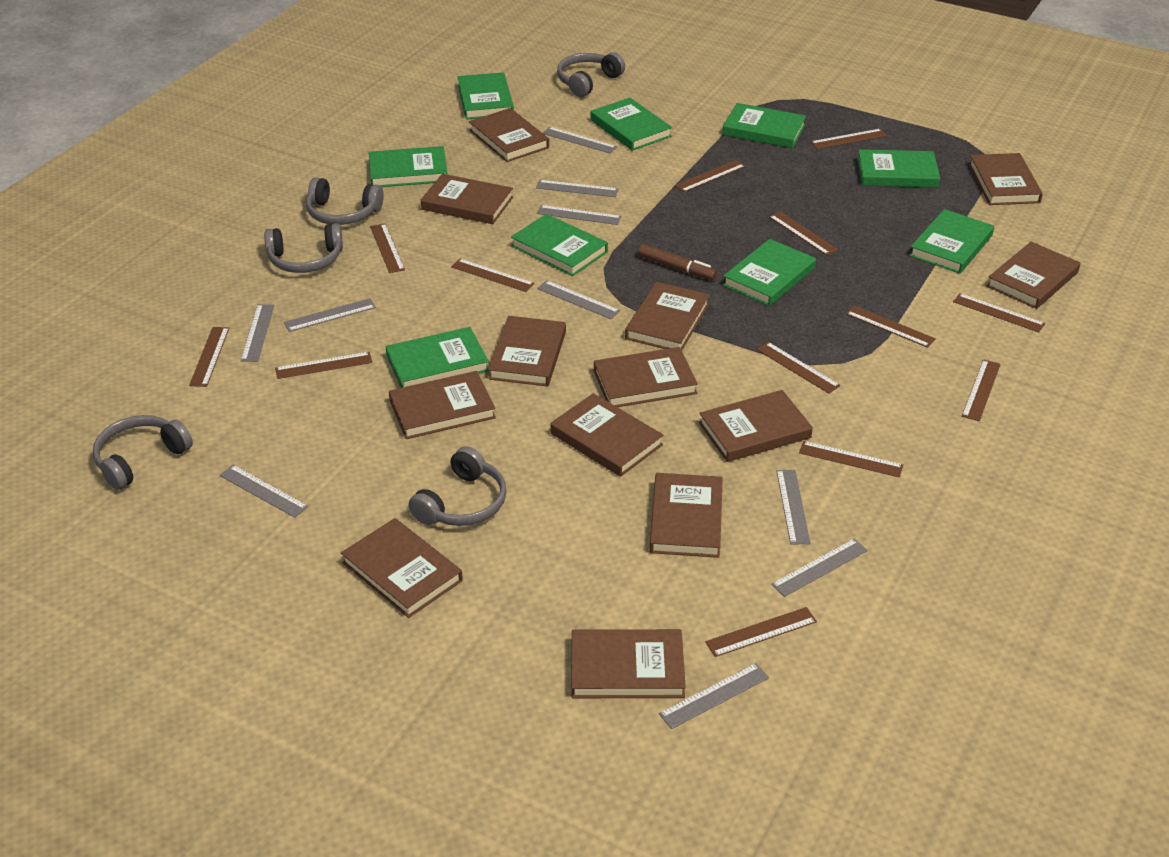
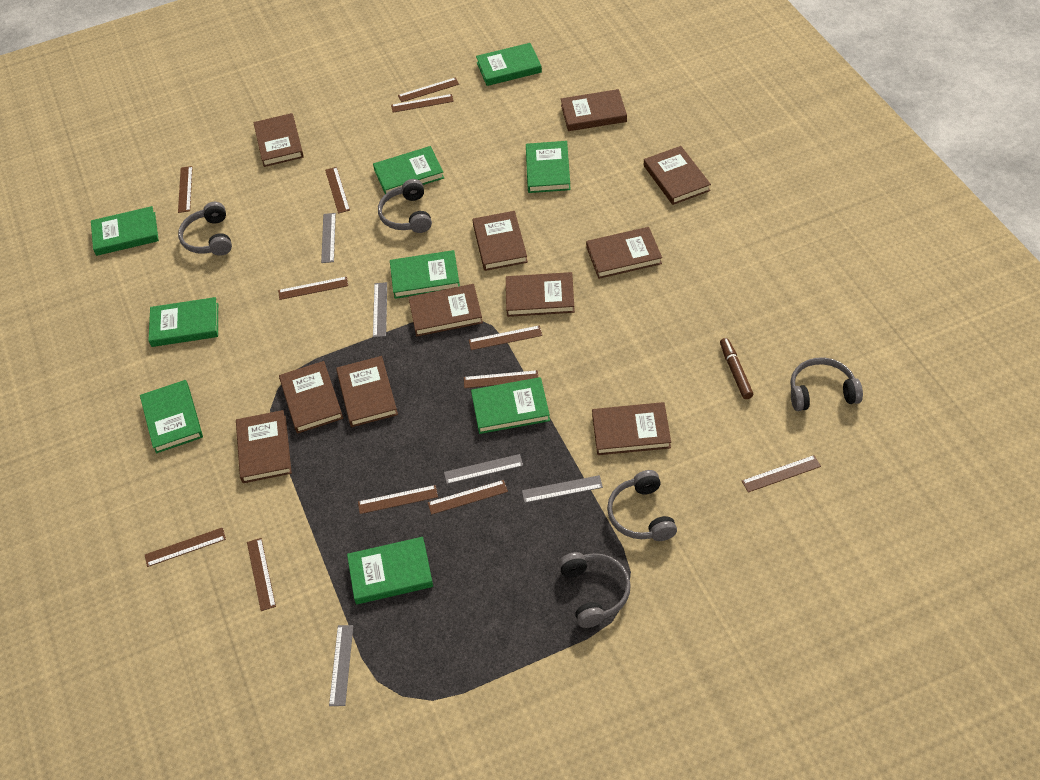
brown book: [341,518,463,618] [389,371,496,439] [421,174,513,224] [469,108,549,162] [488,316,566,387] [550,393,663,477] [572,629,686,698] [594,347,698,407] [625,282,710,350] [650,473,723,558] [699,390,813,462] [969,153,1043,205] [987,242,1081,309] = 13 -> [236,410,292,483] [253,113,304,167] [279,361,343,434] [336,356,398,427] [408,284,483,336] [472,211,528,271] [506,272,575,317] [561,89,627,131] [586,227,662,279] [592,402,671,455] [644,146,711,205] = 11
brown ruler: [189,327,229,387] [275,352,372,379] [370,224,405,273] [451,259,534,292] [675,160,745,192] [705,607,817,657] [757,342,840,394] [769,211,838,255] [799,441,903,477] [811,129,887,149] [846,305,936,348] [953,293,1045,333] [962,359,1001,421] = 13 -> [145,527,226,567] [178,166,193,213] [247,538,276,611] [278,276,348,300] [325,167,350,214] [358,485,438,514] [391,94,454,113] [398,77,459,102] [428,480,508,515] [464,370,538,388] [469,325,542,350] [742,455,821,493] = 12
grey ruler: [220,465,308,518] [241,304,274,362] [284,298,376,332] [536,180,619,197] [537,205,621,225] [537,280,620,319] [543,127,617,153] [659,663,769,729] [771,539,868,597] [776,470,810,545] = 10 -> [321,213,336,263] [329,625,353,706] [373,282,387,338] [444,454,523,484] [522,475,603,503] = 5

